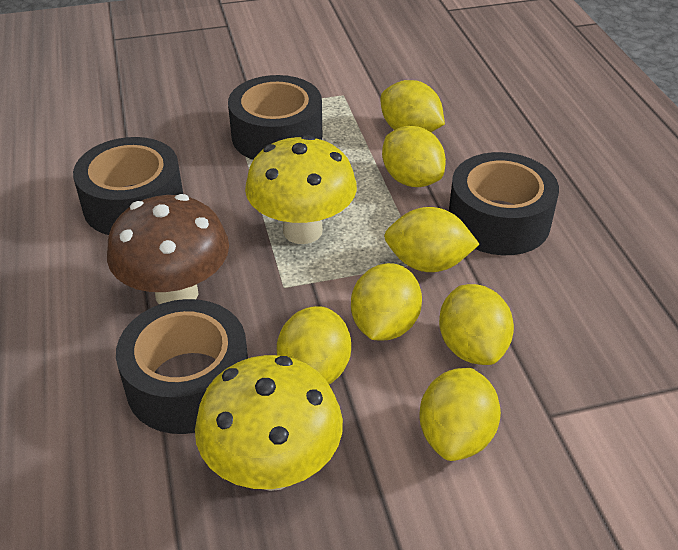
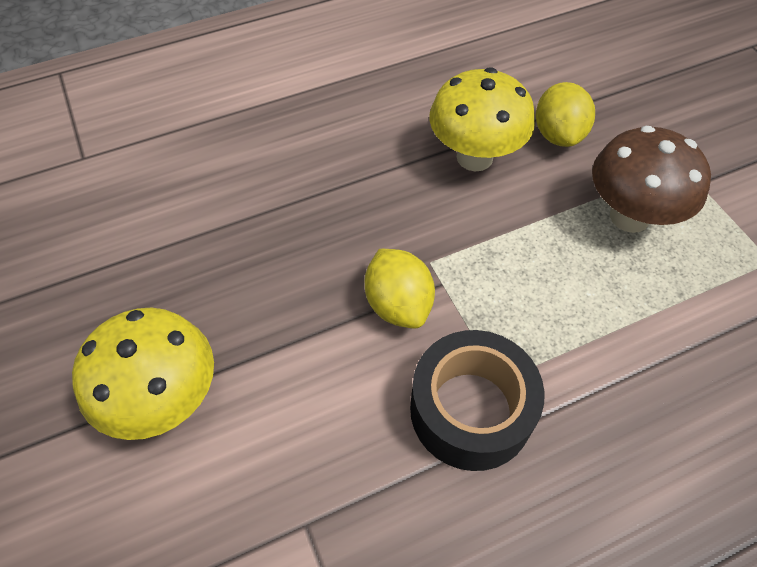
black tape: [73,137,183,235] [116,299,248,434] [228,75,322,160] [449,152,559,255] = 4 -> [410,330,545,471] = 1
yellow lemon: [277,306,351,384] [351,263,422,341] [381,80,445,132] [382,126,446,187] [384,207,480,272] [420,368,501,461] [439,284,514,365] = 7 -> [365,249,435,329] [536,82,595,147] = 2

